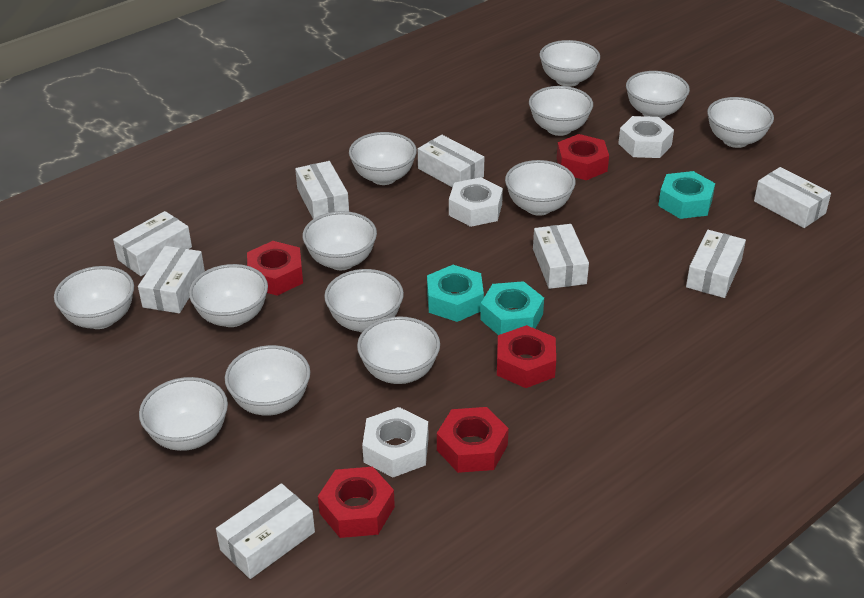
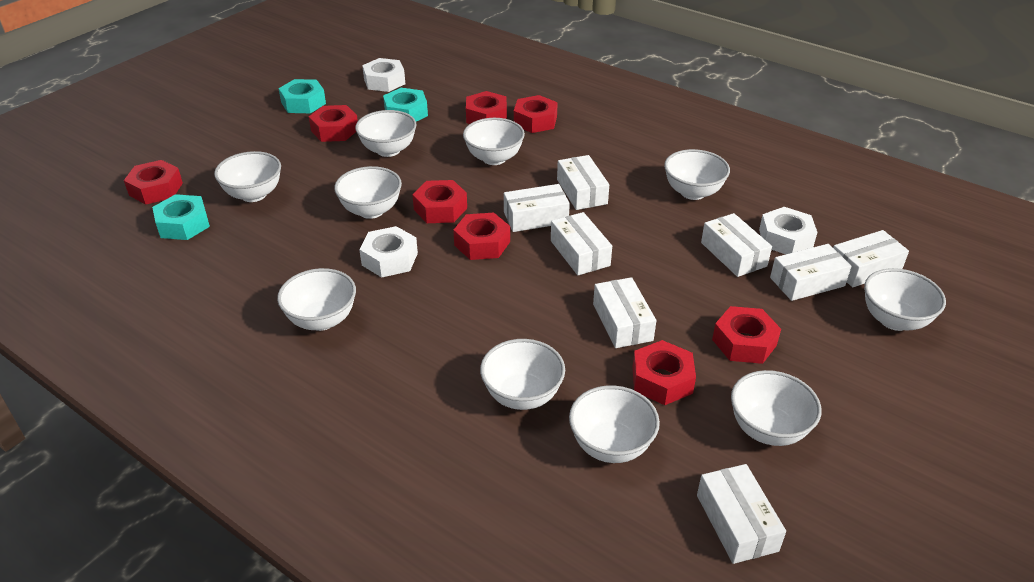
red nut: [247,241,303,296] [318,467,395,538] [437,407,509,473] [497,325,556,388] [557,134,609,180] = 5 -> [124,160,183,204] [309,105,358,142] [412,180,467,223] [453,213,510,260] [466,91,507,124] [514,95,558,133] [632,340,696,405] [712,306,781,364] = 8
white bowl: [54,266,134,329] [139,377,228,451] [189,264,268,327] [225,345,310,416] [303,211,377,270] [324,269,404,332] [349,132,417,185] [357,316,440,384] [505,160,576,216] [529,86,593,136] [539,40,600,87] [626,71,690,119] [707,97,774,148] = 13 -> [214,151,281,202] [277,268,356,331] [334,166,402,219] [355,110,416,157] [463,118,525,165] [480,339,565,410] [569,385,660,463] [664,149,730,200] [731,370,821,446] [864,268,946,331] = 10

